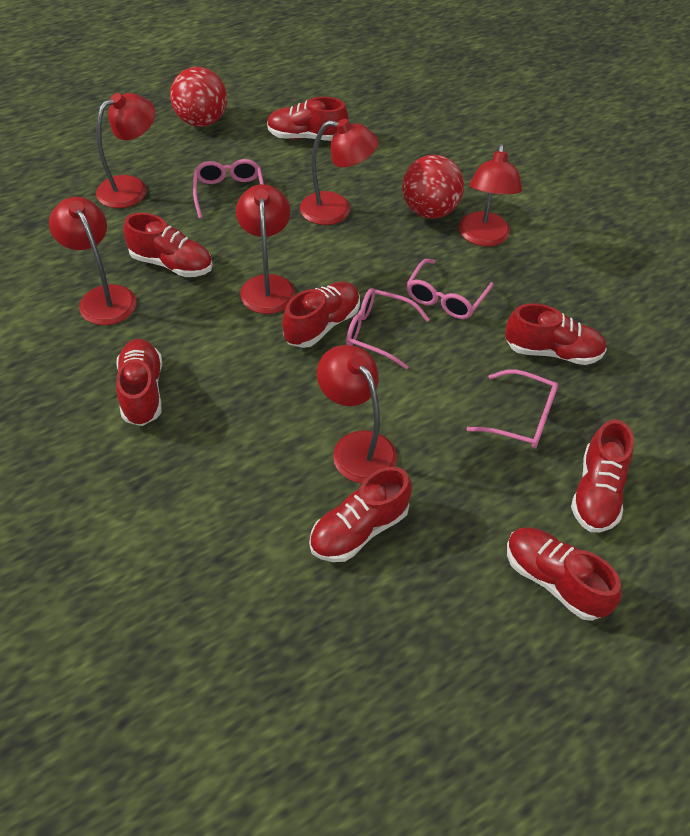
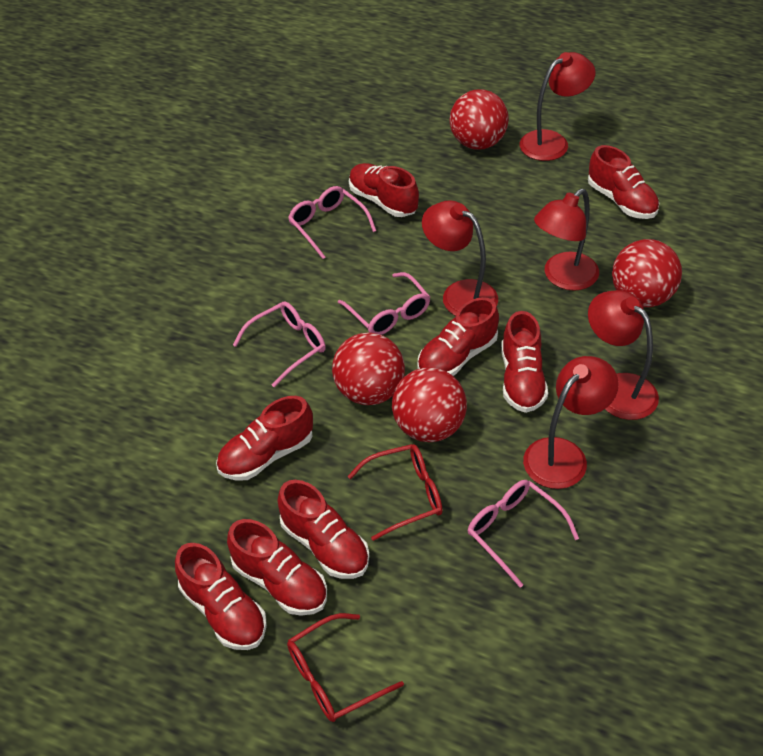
red ball: [170,67,227,127] [402,155,464,219] = 2 -> [332,332,405,405] [392,367,467,442] [450,89,509,150] [612,239,682,307] = 4
red glasses: none = 0 -> [287,613,404,722] [347,444,443,541] = 2
red lamp: [49,197,136,325] [96,93,155,208] [236,184,296,314] [300,119,379,225] [317,345,397,483] [459,144,522,246] = 6 -> [422,200,498,316] [520,52,596,161] [523,356,619,489] [534,189,599,291] [588,290,659,420] = 5

